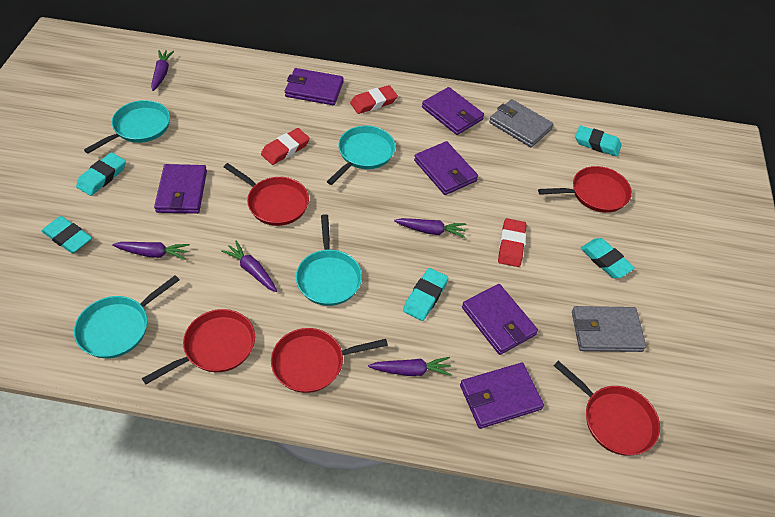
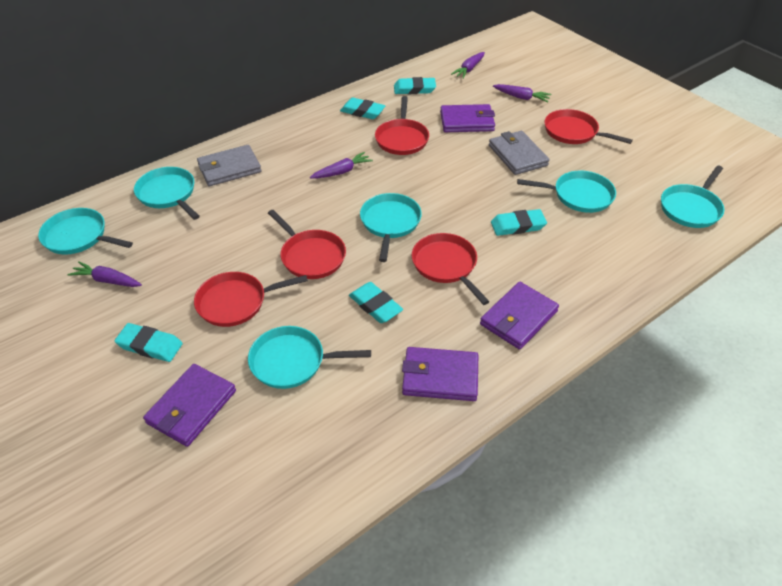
purple carrot: [112,242,190,260] [151,50,174,91] [221,241,277,292] [368,357,452,376] [394,218,466,238] = 5 -> [67,261,142,287] [310,152,373,178] [451,52,485,79] [493,84,551,102] = 4
purple wallet: [154,164,207,214] [285,68,343,105] [414,141,478,195] [422,87,484,135] [460,363,544,429] [462,284,538,355] = 6 -> [143,364,236,447] [402,347,478,401] [440,104,495,132] [480,282,559,350] = 4
red eraser: [261,128,310,165] [350,85,398,114] [498,218,527,267] = 3 -> none = 0
turquoise pan: [74,275,180,358] [84,100,170,154] [296,214,362,306] [327,126,395,185] = 4 -> [38,208,133,255] [134,167,200,220] [248,326,371,389] [360,193,422,262] [517,171,616,213] [661,166,724,228] = 6

